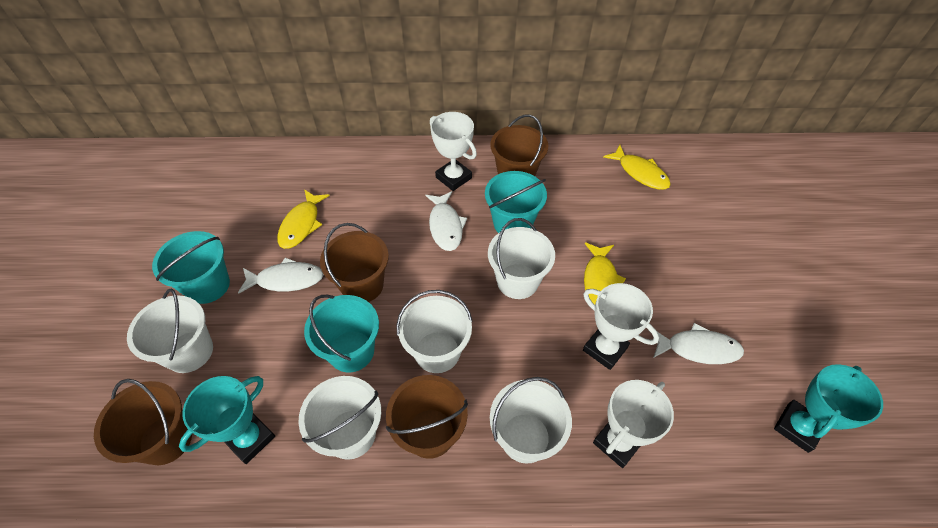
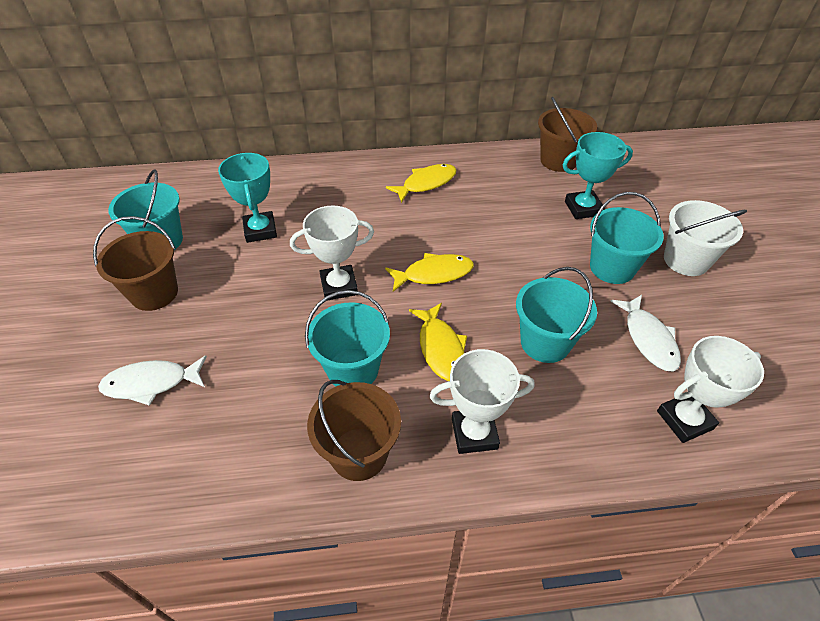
brown bucket: [94,379,192,465] [320,223,389,302] [386,375,468,459] [490,114,548,176] = 4 -> [93,216,178,311] [307,380,401,481] [538,97,597,172] = 3
turquoise bucket: [152,231,230,304] [304,295,379,373] [485,171,547,233] = 3 -> [108,169,183,250] [305,290,390,386] [516,267,597,363] [590,192,664,284] = 4
white bucket: [127,289,213,373] [299,376,381,460] [396,290,472,373] [488,218,555,299] [490,377,572,464] = 5 -> [664,200,747,276] = 1
white fish: [238,257,324,294] [426,191,467,251] [653,323,744,364] = 3 -> [98,356,207,406] [610,295,681,371] = 2

